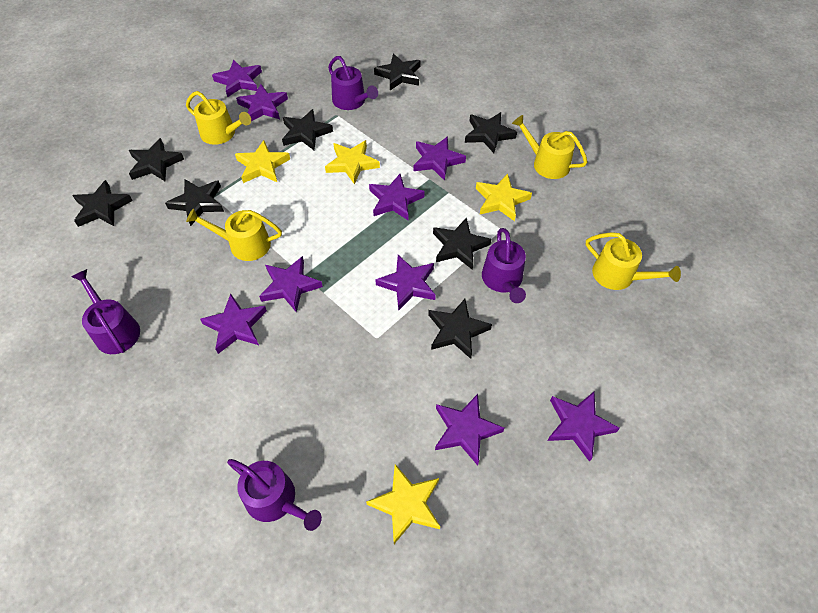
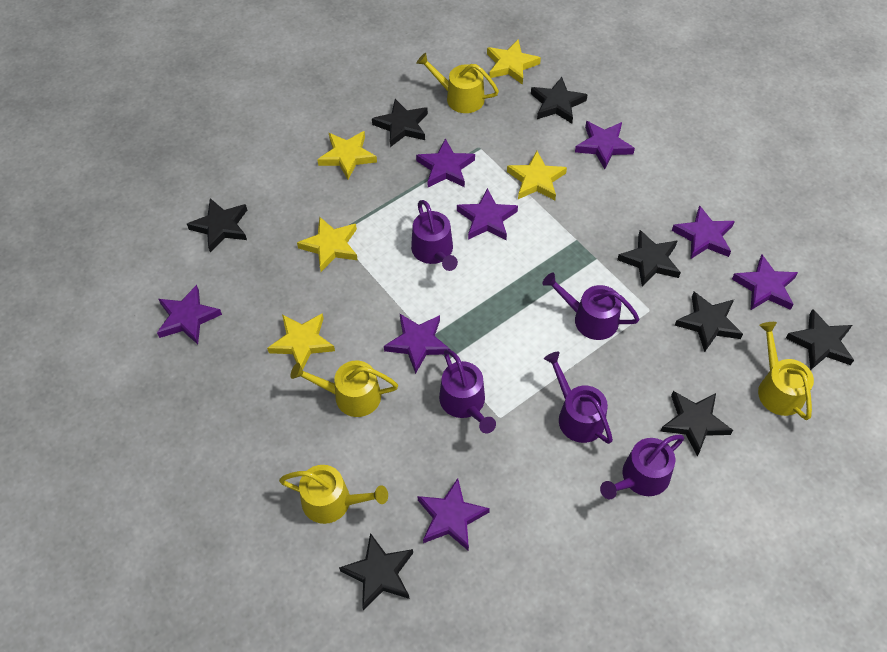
purple star: [200,294,267,354] [212,60,262,97] [236,84,288,121] [259,256,323,313] [369,174,425,220] [375,255,436,310] [413,136,466,181] [435,394,504,465] [547,392,620,462] = 9 -> [157,285,222,344] [384,314,450,374] [416,138,475,187] [417,478,490,551] [457,188,518,240] [575,121,635,169] [672,205,735,259] [732,255,798,311] = 8
purple watering can: [72,269,140,354] [227,459,322,531] [328,56,378,110] [482,228,526,303] = 4 -> [411,200,458,271] [439,349,496,433] [542,272,639,340] [544,351,613,444] [600,435,684,499] = 5
yellow star: [235,140,290,183] [325,140,380,185] [366,464,440,544] [476,174,532,221] = 4 -> [267,313,335,370] [297,216,358,272] [317,131,377,180] [487,40,541,85] [507,151,567,200] = 5

